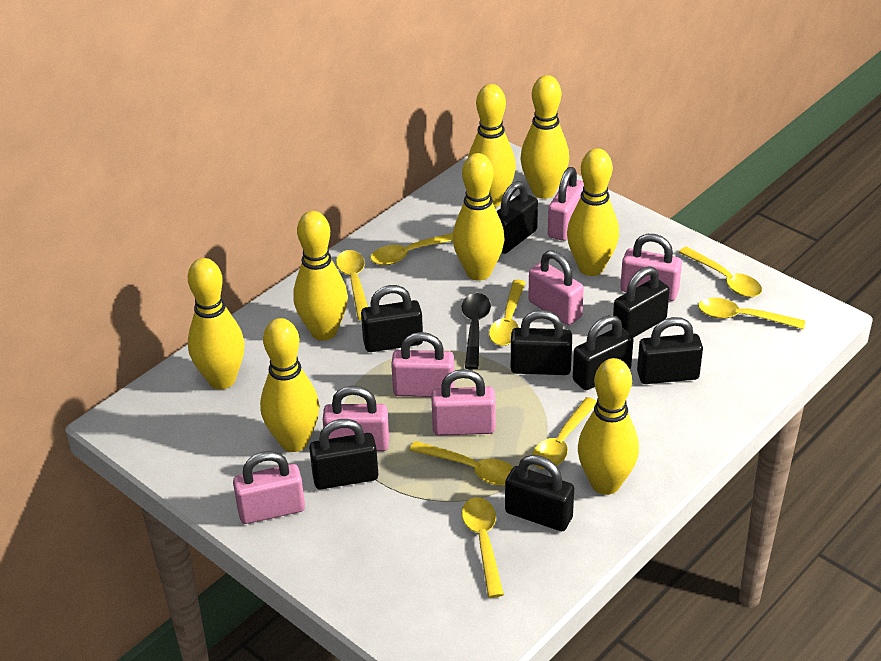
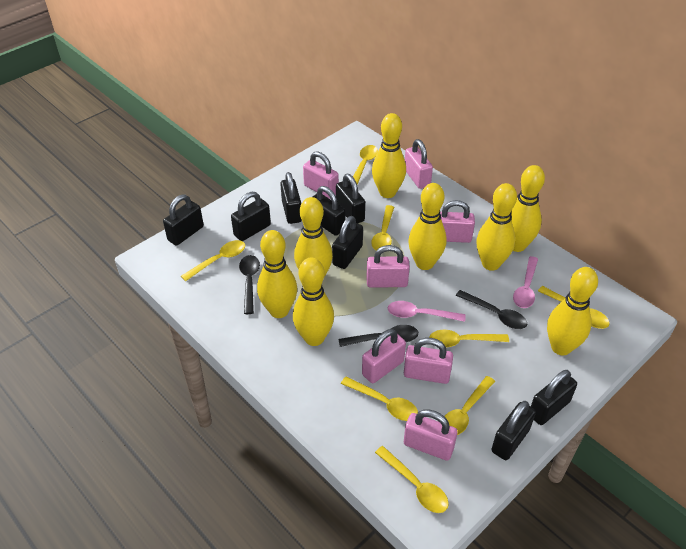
black spoon: [462,293,491,370] = 1 -> [239,255,260,314] [339,325,418,347] [456,290,527,329] = 3
pink spoon: none = 0 -> [388,301,466,322] [513,256,538,308] = 2

